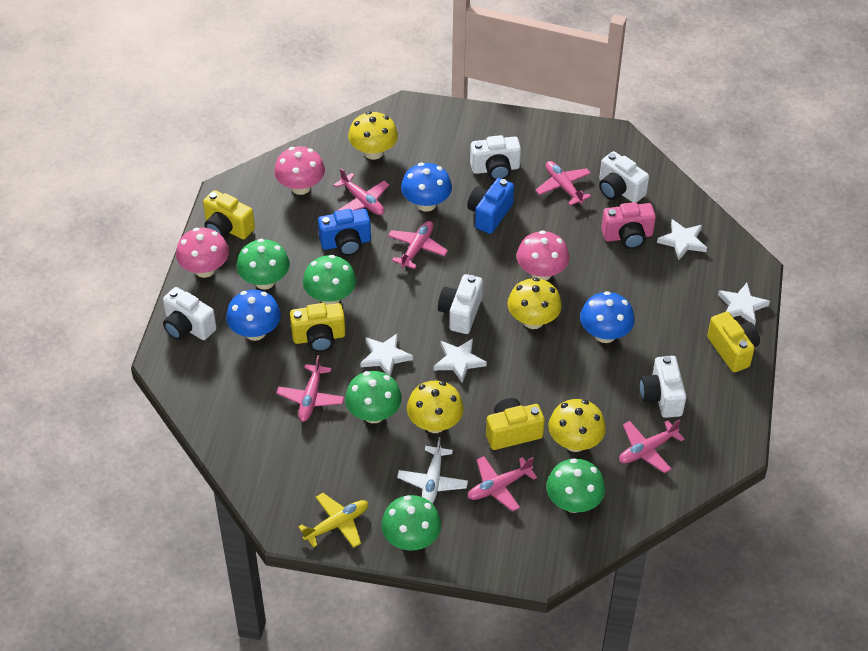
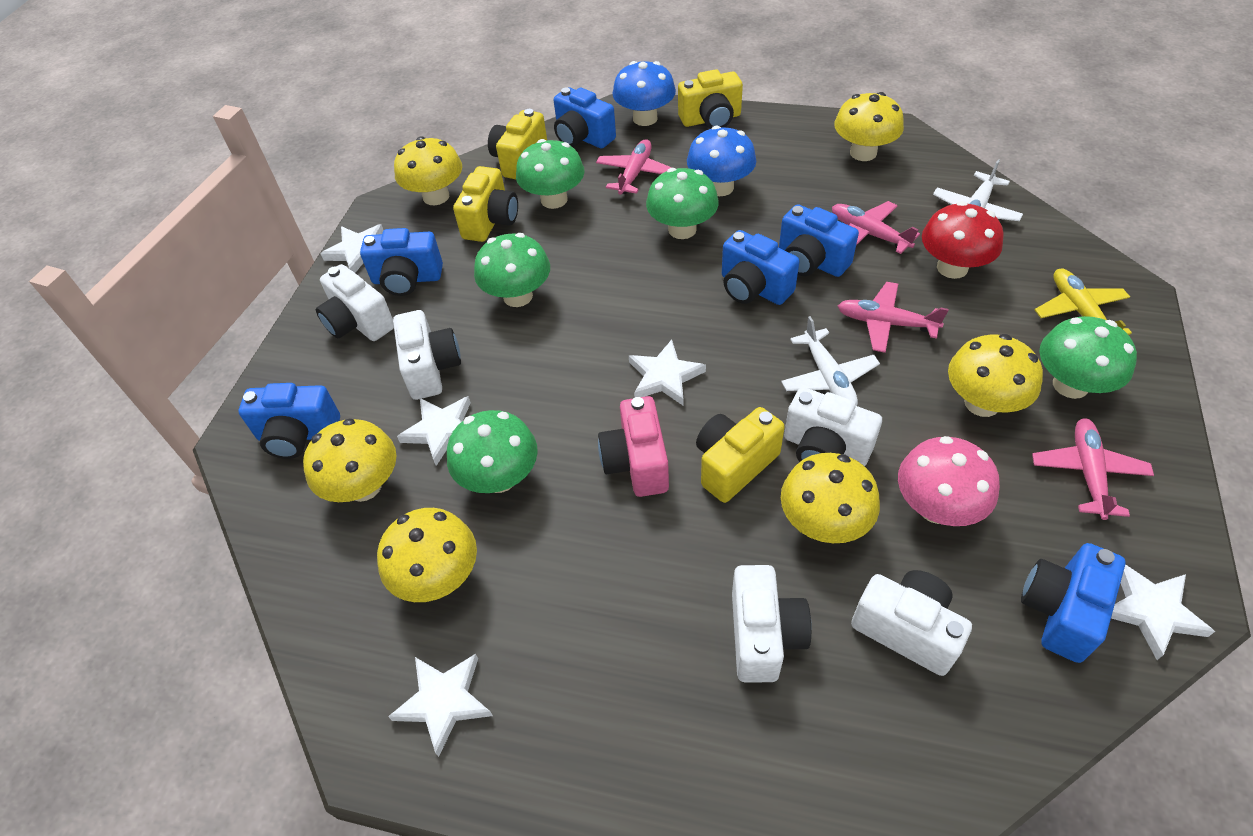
blue camera: [318,209,371,256] [467,178,514,234] = 2 -> [239,383,340,459] [360,228,443,296] [554,87,616,148] [722,230,800,305] [779,204,859,277] [1021,543,1126,663] = 6
blue mushroom: [226,290,281,341] [401,163,452,212] [580,291,635,343] = 3 -> [613,61,676,126] [687,126,756,196] = 2
pink mushroom: [176,228,229,278] [274,146,325,195] [516,230,569,281] = 3 -> [898,436,1000,526] = 1
pink plane: [276,355,344,422] [333,168,389,215] [388,221,448,269] [468,456,537,512] [535,161,591,206] [619,419,685,473] = 6 -> [596,139,672,195] [832,201,920,254] [838,282,949,353] [1032,418,1154,520] = 4
red mushroom: none = 0 -> [922,201,1004,279] = 1
white plane: [397,437,468,504] = 1 -> [781,316,880,406] [933,159,1023,221] = 2
white star: [360,333,413,376] [434,338,487,383] [657,219,707,260] [718,283,770,325] = 4 -> [321,224,384,273] [388,654,493,757] [397,396,471,466] [629,339,706,406] [1111,564,1215,660] = 5
yellow mushroom: [348,111,398,160] [407,381,464,433] [508,278,562,329] [548,399,606,452] = 4 -> [303,418,396,502] [377,508,477,602] [394,136,462,205] [781,453,880,543] [834,92,904,161] [948,334,1043,417] = 6

